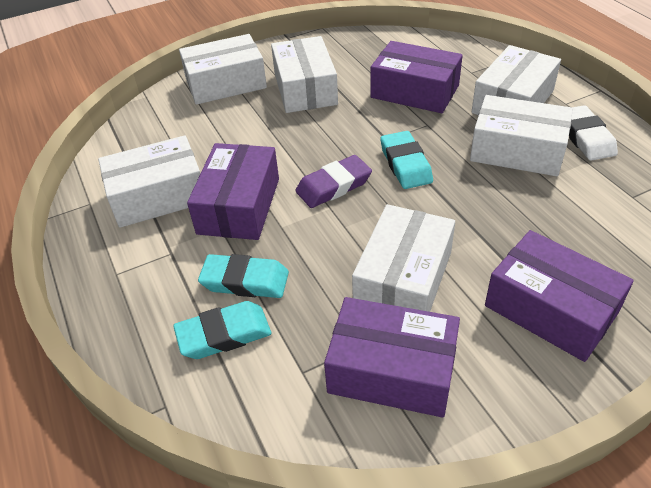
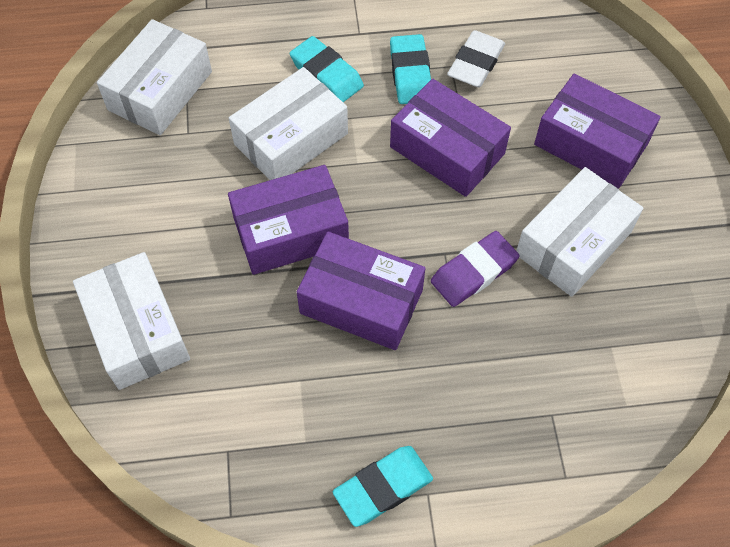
white box: [98,135,201,228] [179,34,267,105] [271,36,338,113] [352,204,455,312] [470,95,573,176] [472,45,561,115] = 6 -> [73,252,190,390] [97,19,212,135] [229,67,348,180] [516,167,644,297] = 4

